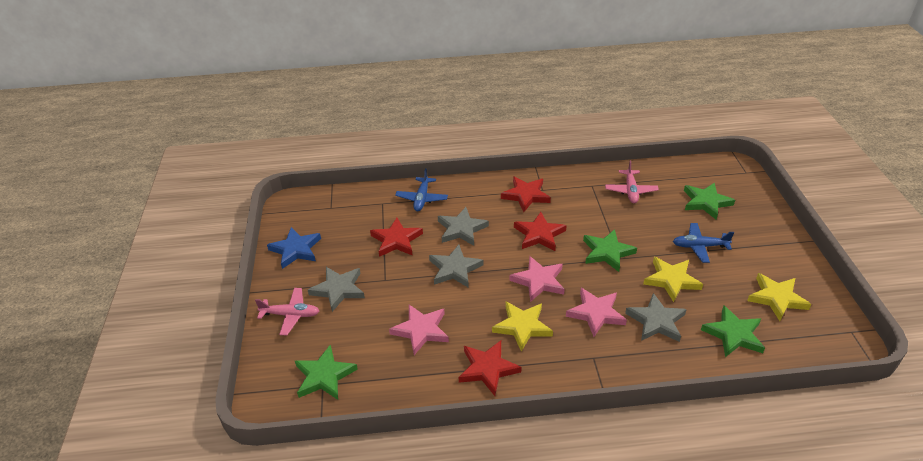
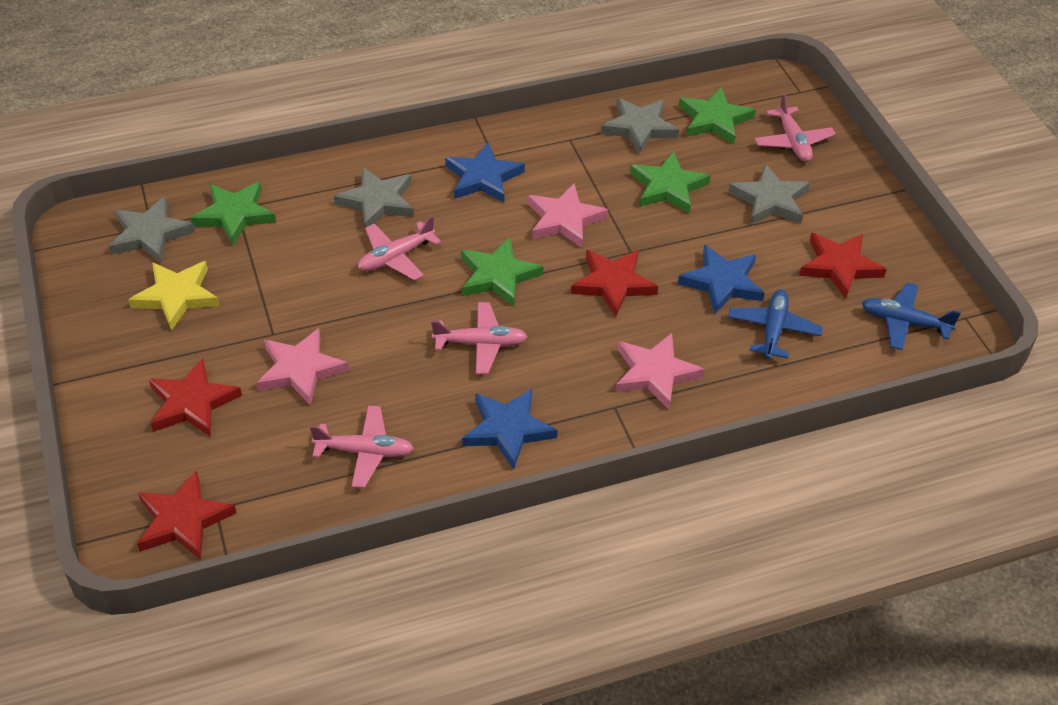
blue star: [267,227,321,269] = 1 -> [445,143,525,203] [462,388,557,469] [678,245,765,314] = 3
pink plane: [255,288,319,335] [605,160,659,203] = 2 -> [310,406,414,488] [358,216,441,281] [431,302,528,374] [754,93,836,162] = 4
yellow star: [492,302,553,352] [643,257,703,302] [747,273,812,321] = 3 -> [128,261,220,331] = 1

